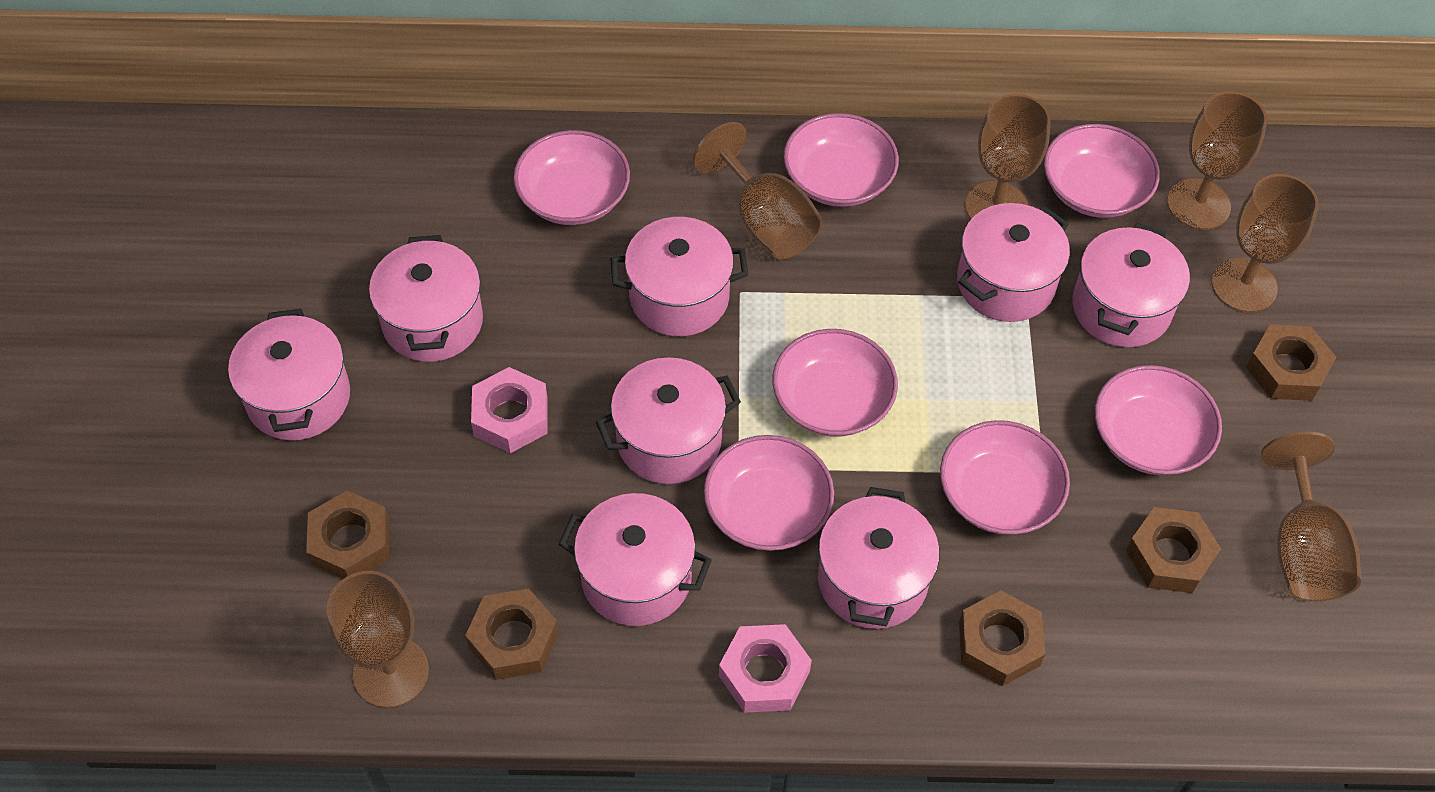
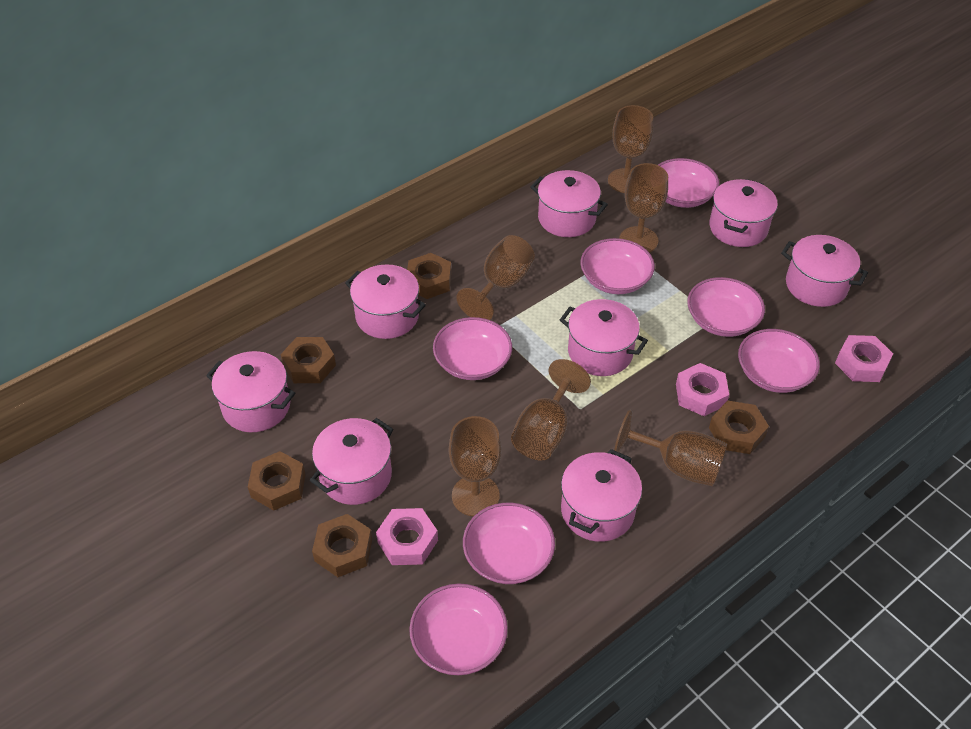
pink nut: [471,367,548,453] [719,624,812,713] = 2 -> [376,508,438,565] [676,363,729,416] [835,335,893,382] = 3

